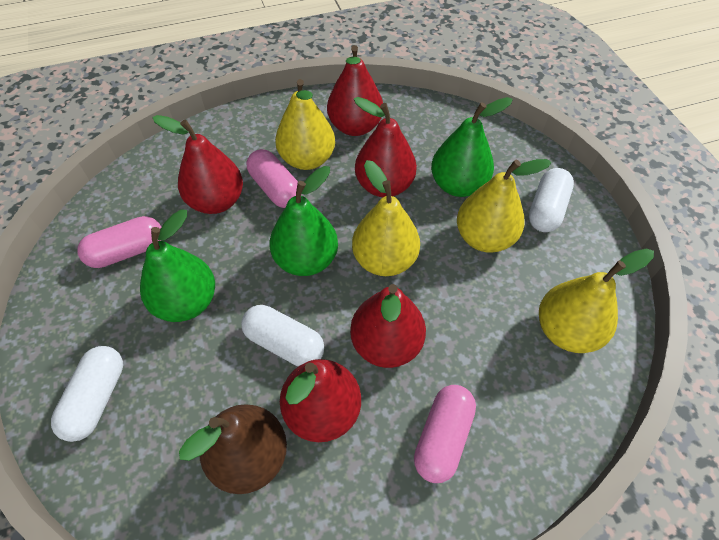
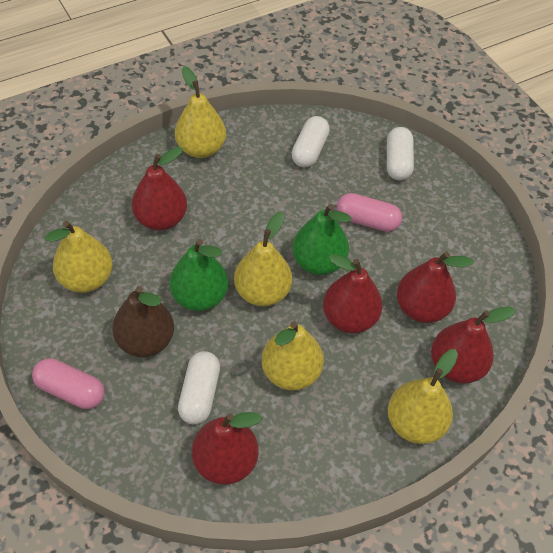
green pear: [140,209,215,322] [269,166,338,276] [431,97,513,197] = 3 -> [169,239,228,311] [292,204,351,275] = 2
pink capsule: [77,216,161,268] [246,149,298,208] [414,385,476,483] = 3 -> [32,358,105,409] [337,193,402,232] = 2
yellow pear: [275,79,335,170] [352,160,420,276] [457,159,552,253] [539,249,654,353] = 4 -> [45,221,113,293] [175,66,226,158] [234,212,292,306] [262,321,324,391] [388,349,458,444] = 5

